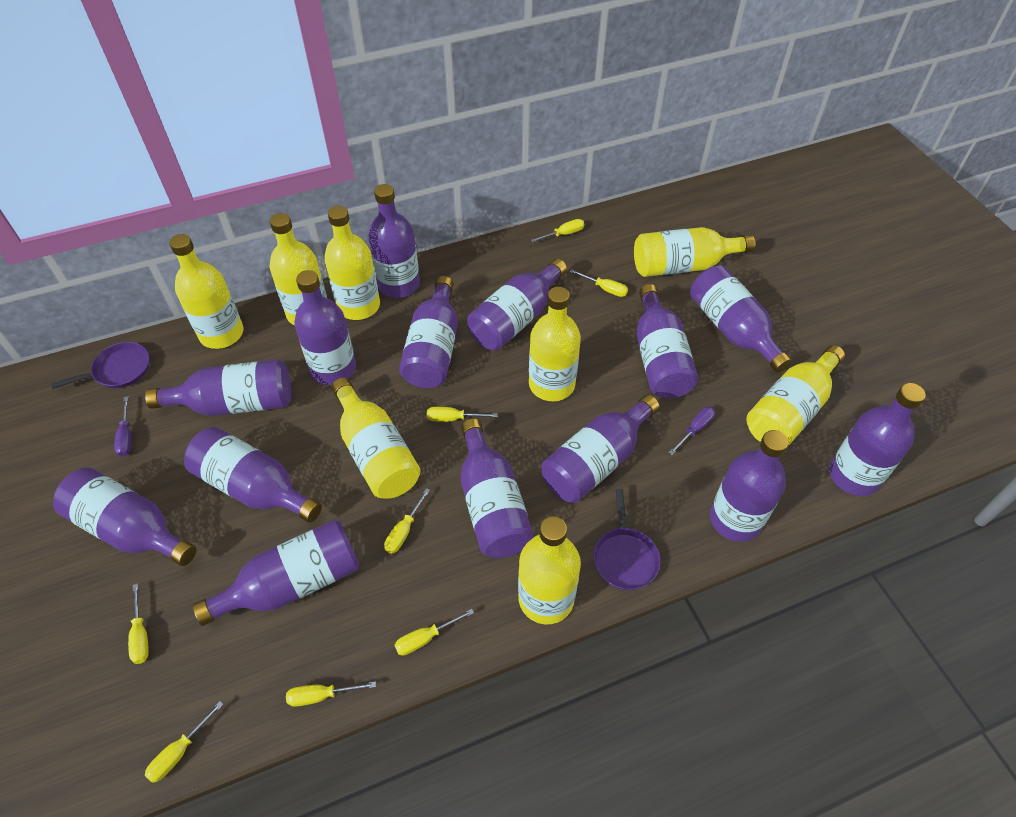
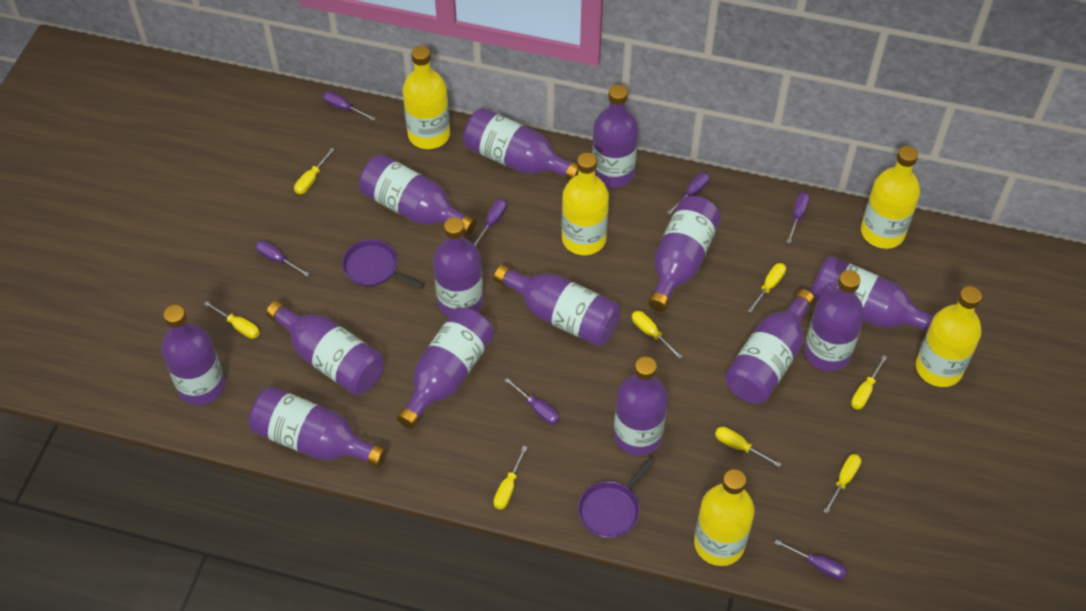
purple screwdriver: [114,396,132,457] [669,407,715,455] = 2 -> [255,241,310,276] [323,91,376,121] [473,199,507,247] [505,378,560,425] [667,172,710,215] [775,539,847,580] [787,192,810,243] = 7
yellow bottle: [169,234,243,349] [269,213,327,326] [324,206,380,320] [331,377,420,499] [518,516,581,624] [529,287,581,401] [634,227,755,277] [746,345,845,446] = 8 -> [402,46,450,149] [561,153,609,255] [694,469,755,566] [861,146,920,249] [916,286,982,387] = 5

